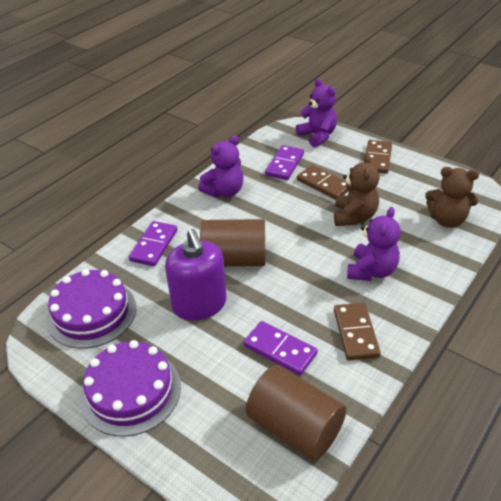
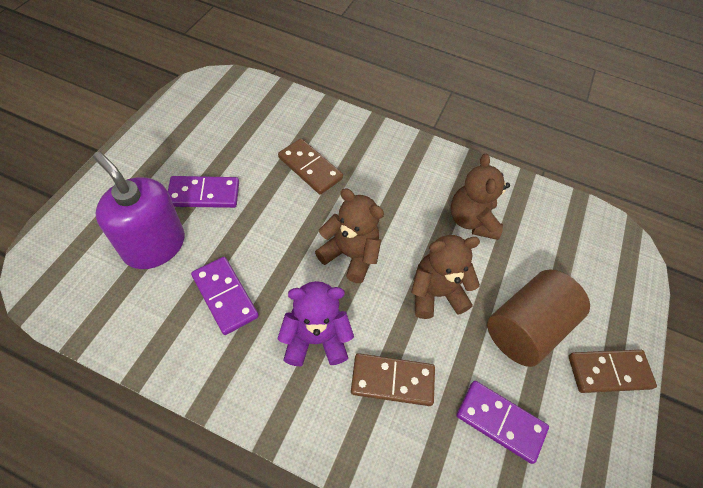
brown cylinder: [200,219,266,267] [246,365,346,461] = 2 -> [487,269,590,367] = 1
brown teddy bear: [334,154,380,226] [425,167,479,228] = 2 -> [315,188,384,283] [411,235,480,319] [451,154,510,240] = 3
purple cake: [46,269,136,349] [80,340,181,437] = 2 -> none = 0
purple teddy bear: [198,135,244,197] [296,78,337,147] [347,207,401,281] = 3 -> [278,281,354,366] = 1

